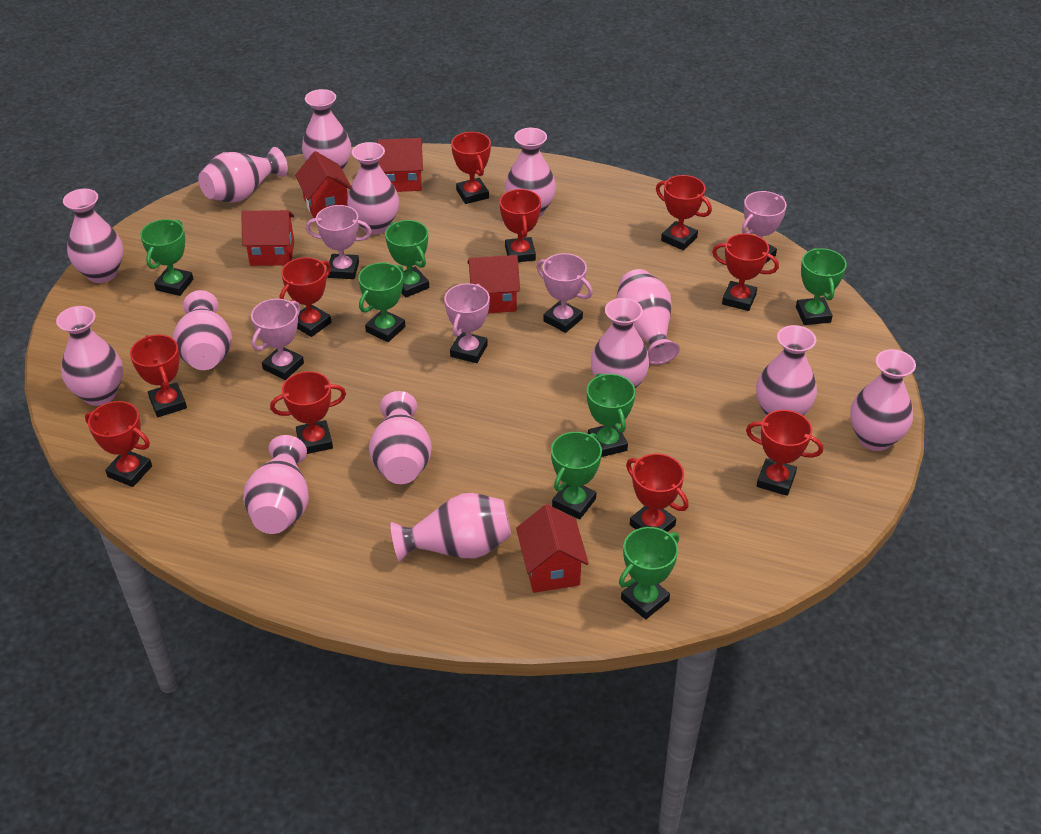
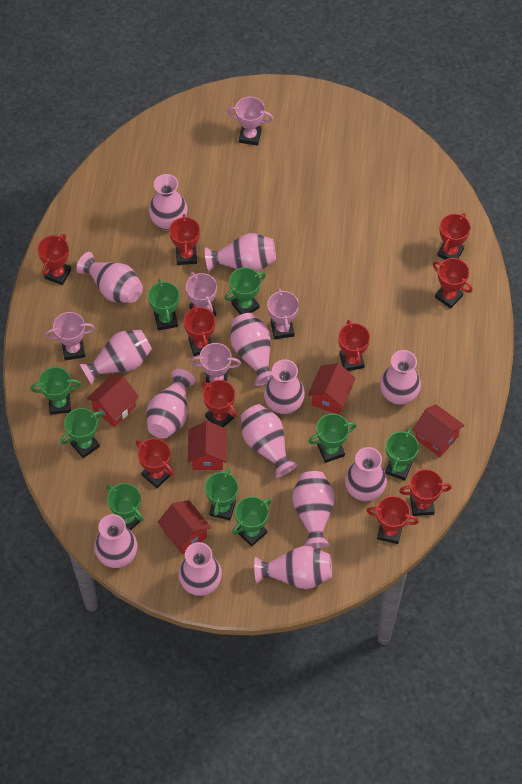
green trophy: [140,219,193,296] [358,262,405,342] [385,220,429,298] [551,432,602,519] [587,373,636,457] [619,527,679,619] [796,248,847,325] = 7 -> [30,367,82,415] [61,408,103,458] [106,483,144,531] [148,279,179,331] [205,468,238,520] [224,267,266,315] [232,497,271,547] [308,414,356,463] [385,428,419,481] = 9

